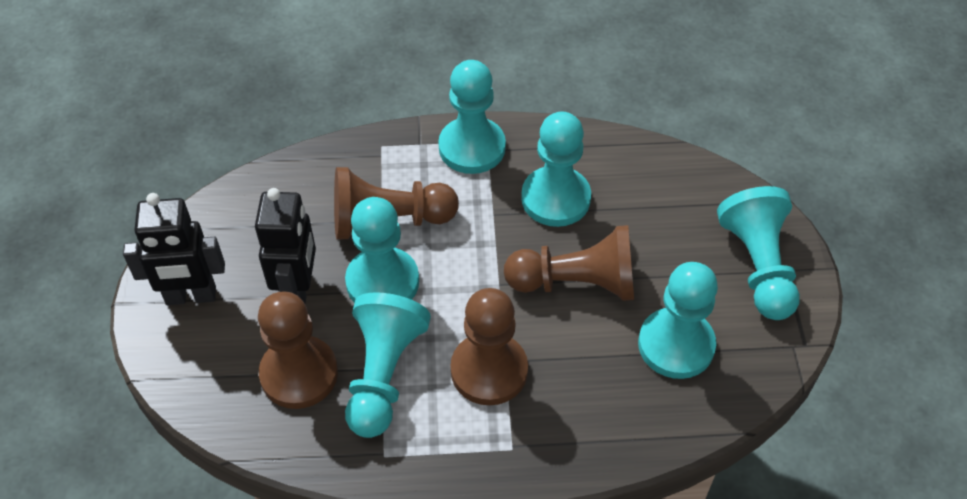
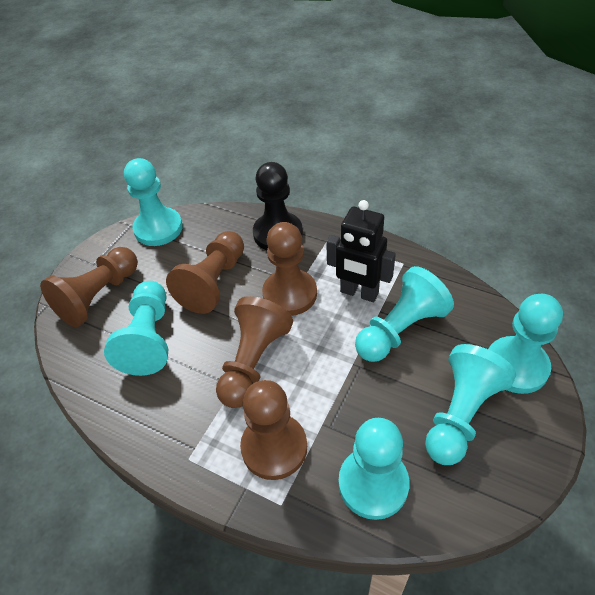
black pawn: none = 0 -> [253,162,303,250] = 1
black robot: [123,193,225,305] [255,188,316,303] = 2 -> [326,200,396,302] = 1
brown pawn: [258,291,338,409] [334,167,459,239] [450,288,528,405] [504,225,634,301] = 4 -> [40,247,138,327] [166,231,244,314] [216,296,293,408] [240,380,307,480] [262,222,317,316] = 5

